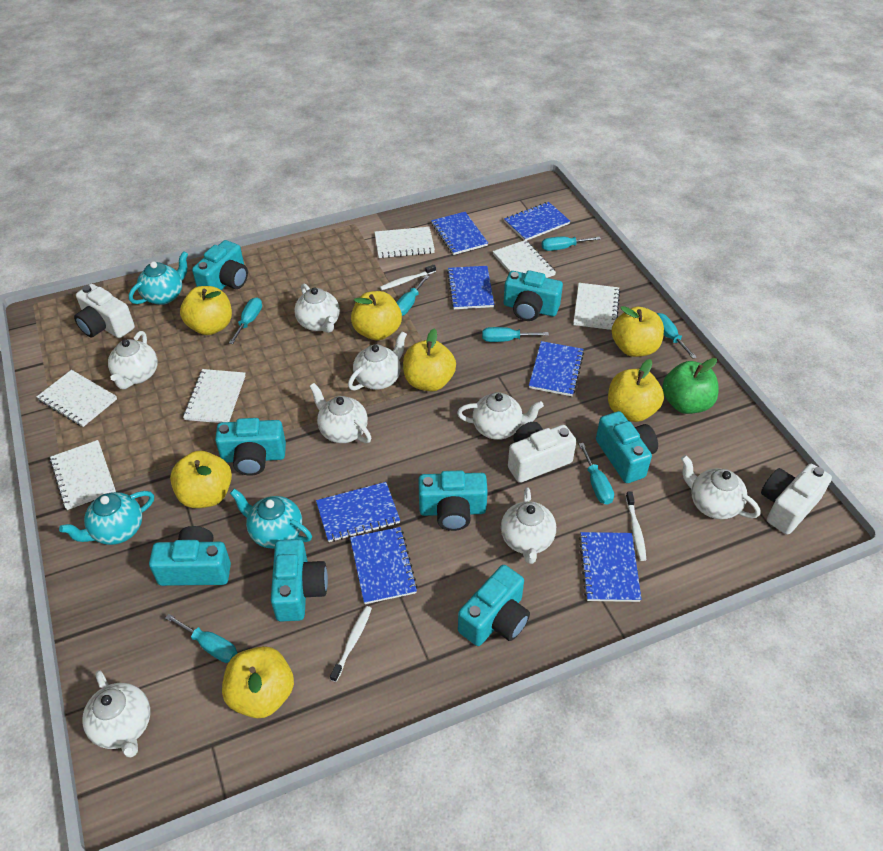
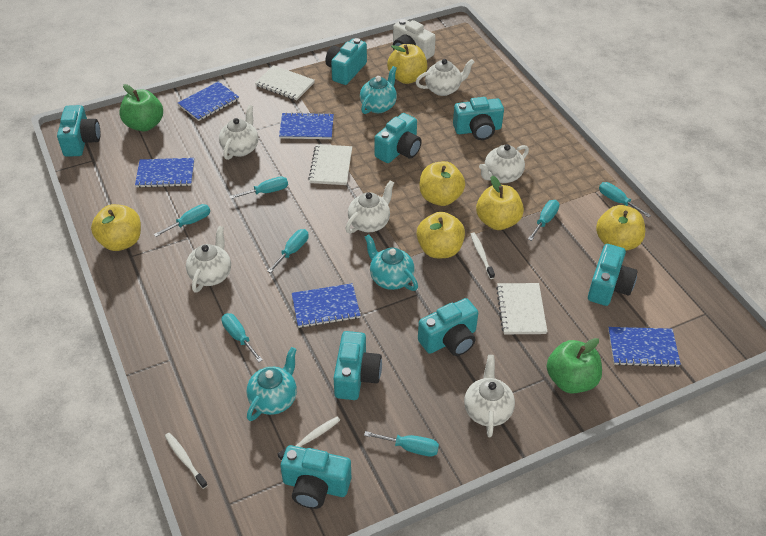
blue notebook: [316,482,400,542] [350,527,418,604] [431,212,488,255] [447,266,494,309] [504,202,570,241] [529,341,584,396] [579,532,642,602] = 7 -> [135,158,194,188] [178,81,239,121] [279,112,334,139] [292,283,361,328] [608,327,681,367] = 5
green apple: [662,358,719,414] = 1 -> [119,84,163,131] [547,338,602,394] = 2
white camera: [74,284,135,338] [508,422,576,483] [761,464,832,535] = 3 -> [393,19,436,60] = 1
white notebook: [36,370,117,427] [50,440,116,510] [183,369,245,423] [374,227,435,258] [493,240,556,278] [573,283,620,330] = 6 -> [255,65,315,101] [308,144,352,185] [496,283,548,334] = 3
white teapot: [82,670,150,758] [108,331,158,389] [294,283,340,333] [309,383,371,443] [348,331,407,390] [457,392,544,440] [501,487,556,564] [681,455,760,519] = 8 -> [186,226,231,293] [219,105,258,160] [345,180,394,233] [416,59,475,96] [464,355,515,438] [479,144,529,183] = 6
yellow apple: [170,451,232,508] [180,286,232,335] [222,646,294,718] [351,291,402,341] [403,329,456,391] [608,359,664,422] [612,306,664,357] = 7 -> [91,204,141,251] [387,44,427,84] [416,212,465,258] [419,161,465,206] [476,176,524,230] [596,205,645,251] = 6

